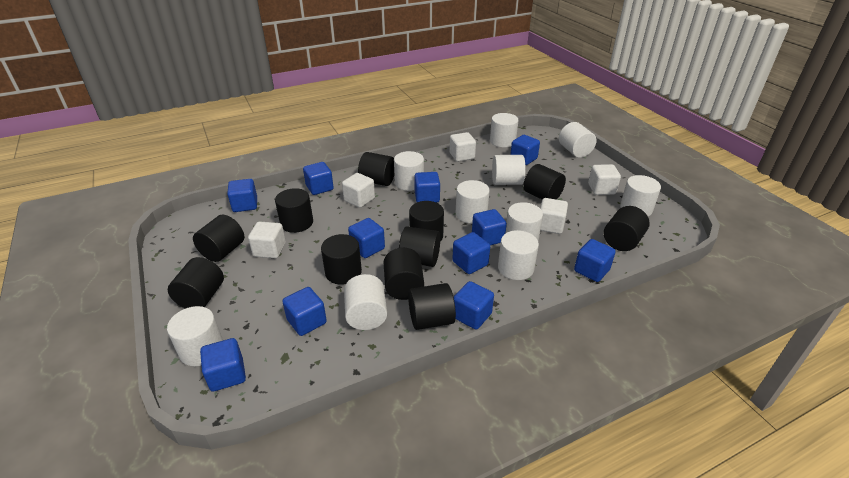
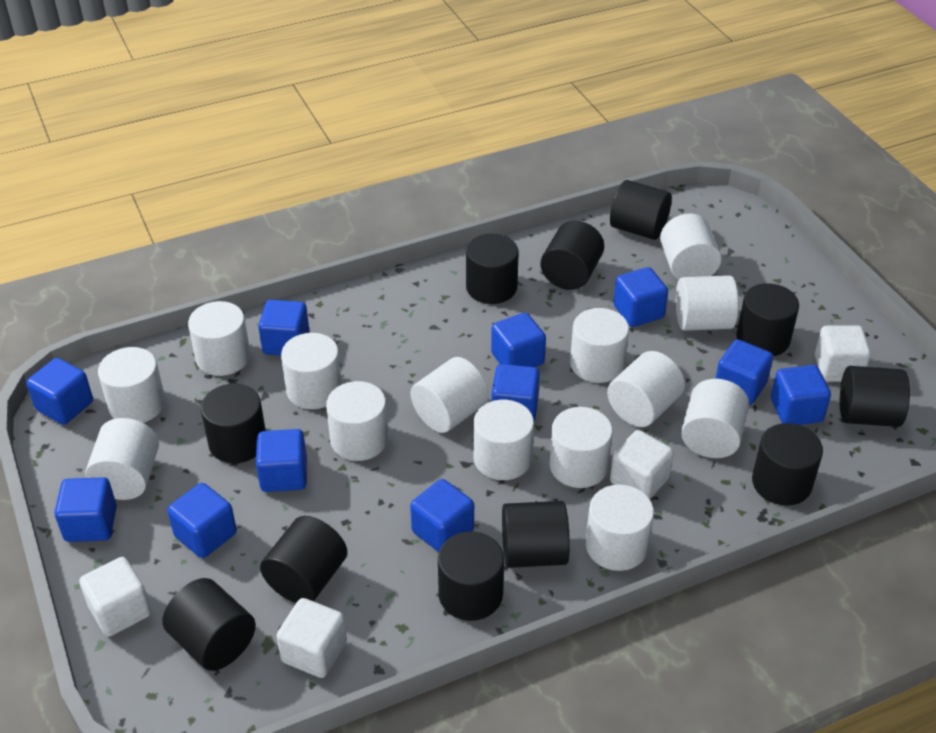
white cube: [248,221,286,258] [342,173,375,208] [449,132,476,162] [540,198,568,234] [588,164,621,195] = 5 -> [79,557,151,636] [277,598,347,678] [610,430,674,499] [815,325,871,382] = 4
white cylinder: [167,306,223,366] [344,274,387,330] [394,151,424,191] [456,180,490,223] [490,113,518,147] [492,155,526,185] [498,230,539,280] [506,202,543,241] [559,122,596,158] [620,175,661,216] = 10 -> [85,418,159,500] [98,347,165,423] [188,301,250,376] [281,333,342,409] [326,381,388,461] [411,357,489,433] [474,400,534,480] [550,407,613,488] [570,308,629,383] [586,485,654,571] [607,351,685,427] [660,213,722,280] [676,275,738,331] [681,379,749,458] = 14

